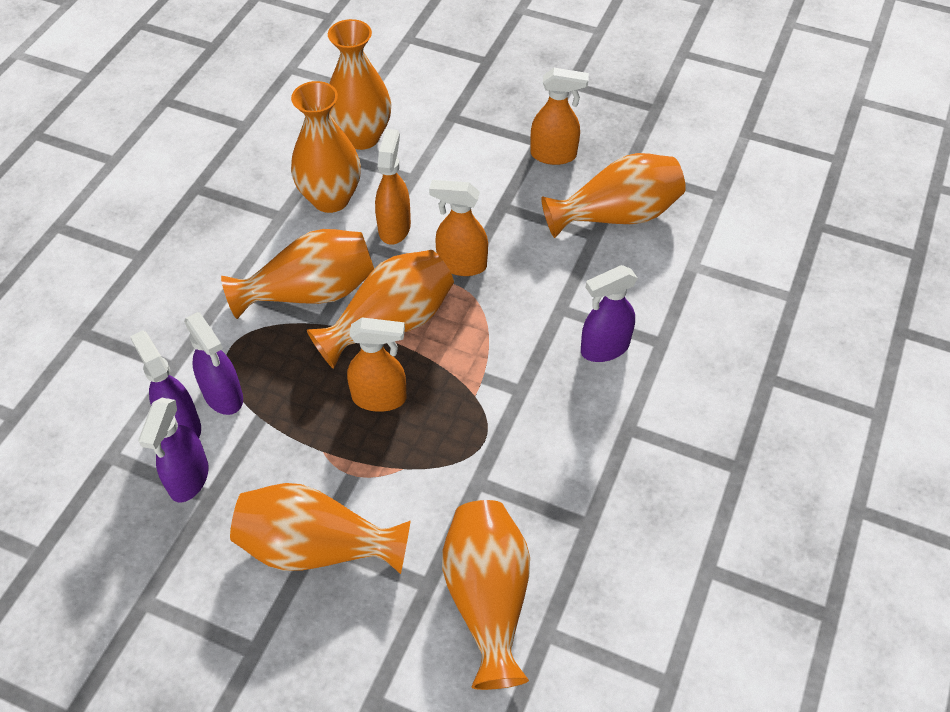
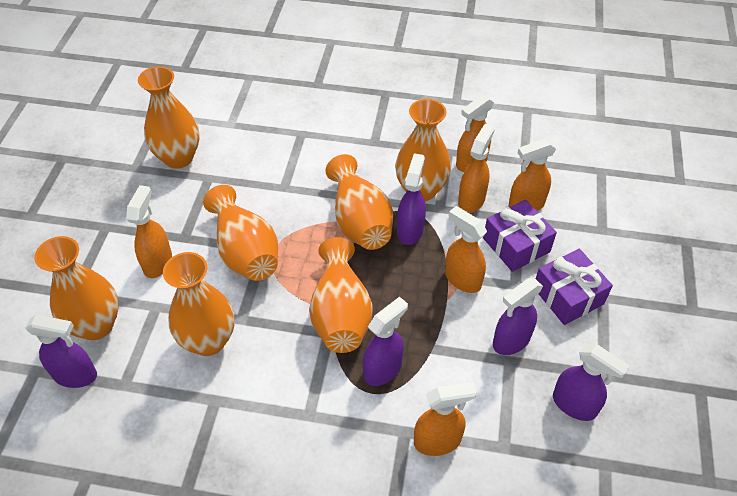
orange spray bottle: [347,317,407,412] [375,129,411,245] [429,180,488,276] [530,68,589,165] = 4 -> [126,185,172,278] [414,382,477,456] [445,206,487,293] [456,95,494,172] [458,124,495,213] [509,138,556,211] = 6
purple gift: none = 0 -> [483,200,557,272] [536,249,613,325] = 2
purple spray bottle: [130,330,201,438] [138,398,209,502] [184,312,243,415] [581,265,638,362] = 4 -> [25,314,97,388] [363,297,408,386] [397,153,426,245] [493,278,543,355] [553,344,630,421] = 5

